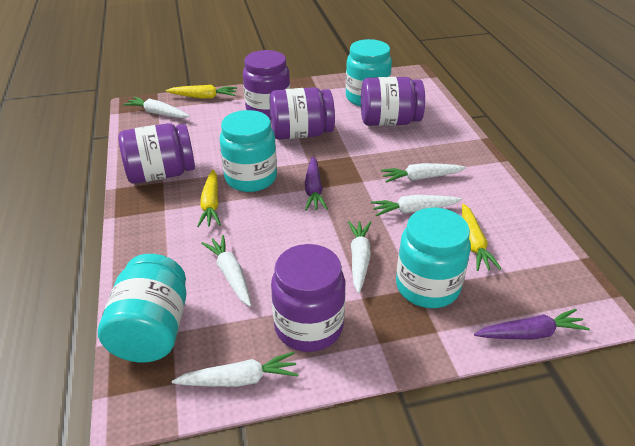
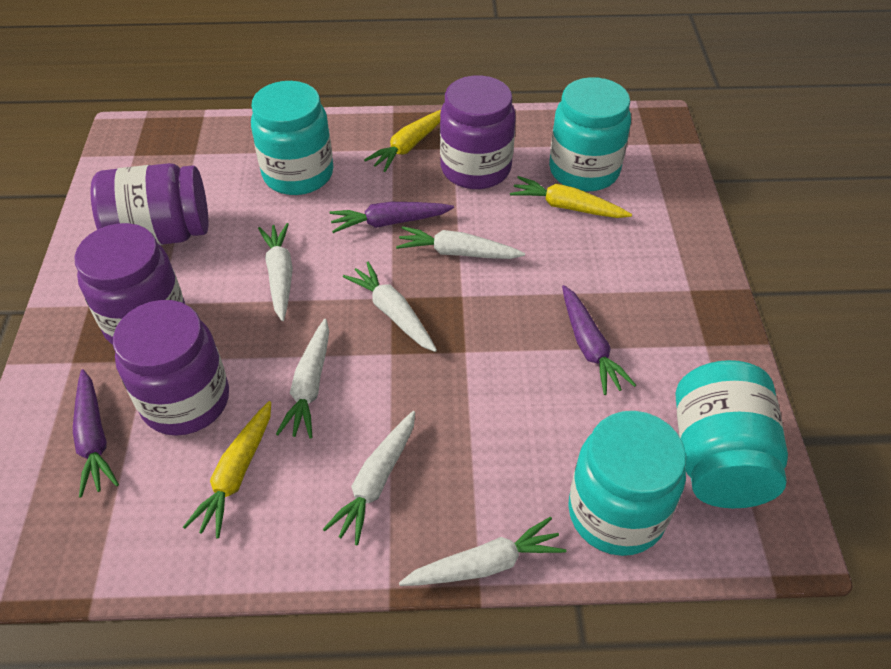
purple carrot: [305,156,328,211] [474,309,590,340] = 2 -> [73,369,119,498] [329,202,454,233] [562,285,636,395] = 3
purple jar: [118,123,195,184] [243,50,290,120] [270,87,335,140] [271,244,345,352] [361,77,425,126] = 5 -> [75,223,185,345] [91,163,208,245] [113,300,229,436] [440,75,516,189] = 4

